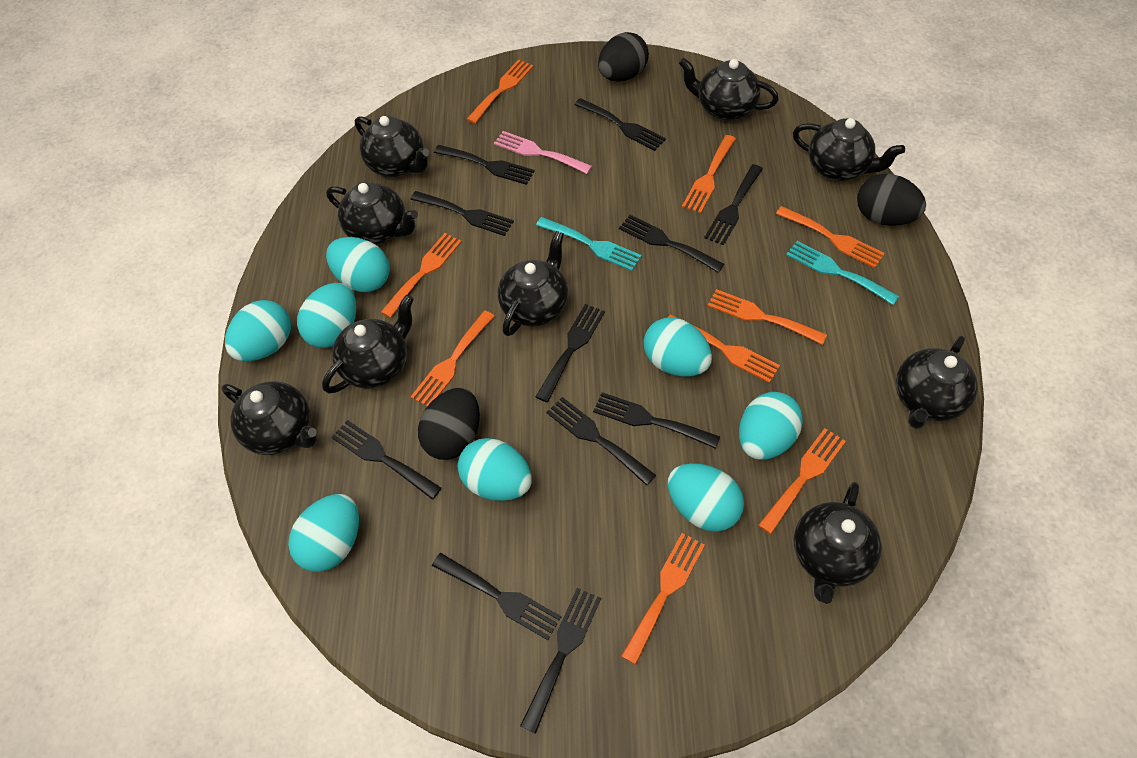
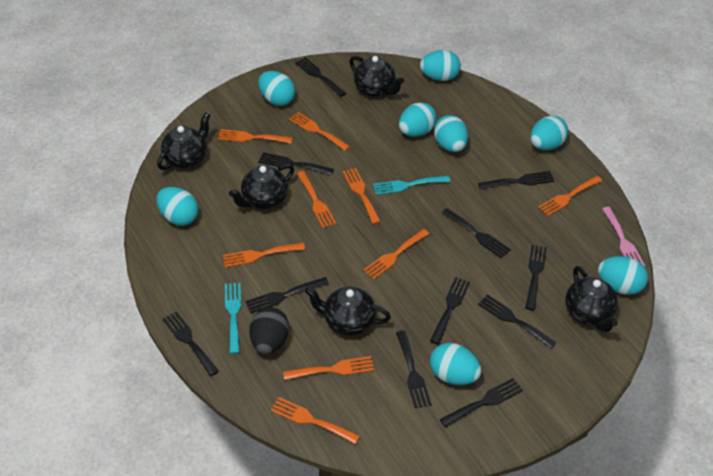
black egg: [418,388,480,460] [598,32,649,81] [857,174,926,226] = 3 -> [249,307,289,354] = 1
black teapot: [221,381,317,455] [322,295,414,393] [326,182,418,245] [355,116,429,177] [498,231,569,336] [679,58,779,121] [793,118,905,181] [793,482,882,604] [896,335,978,429] = 9 -> [157,113,210,170] [229,164,294,209] [305,287,391,336] [349,56,404,97] [565,266,618,332] = 5

